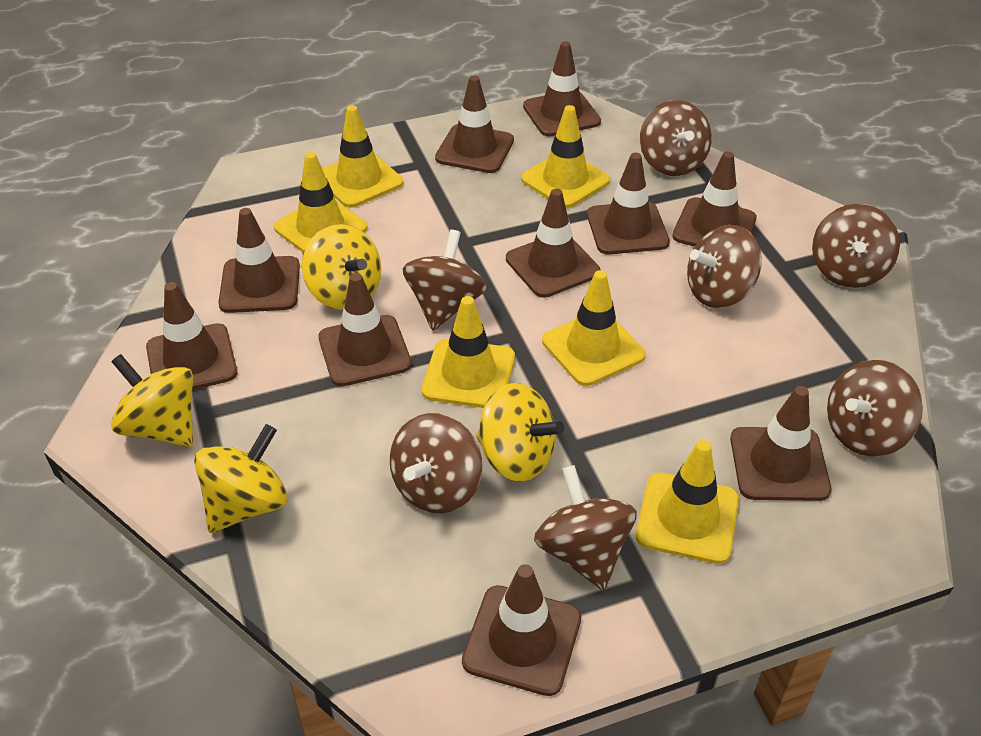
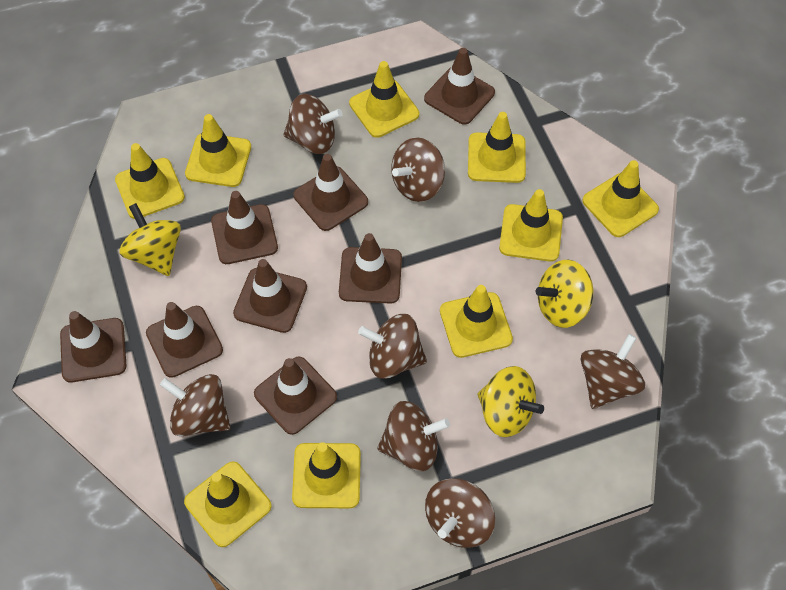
brown traffic cone: [146,282,237,390] [218,208,300,313] [318,273,412,387] [435,75,514,173] [462,564,581,696] [506,189,601,298] [523,41,601,137] [587,153,670,255] [672,151,757,247] [730,386,831,501] = 10 -> [60,311,127,382] [146,302,223,378] [211,191,278,264] [233,259,307,333] [254,357,337,435] [294,154,368,231] [339,233,402,304] [424,48,495,125] = 8
yellow spinning top: [111,354,193,447] [194,424,288,533] [302,224,381,310] [476,383,564,482] = 4 -> [119,203,181,276] [477,366,544,437] [536,260,593,328] = 3
yellow traffic cone: [274,152,368,253] [322,105,403,208] [422,296,515,408] [521,105,610,208] [542,270,646,386] [636,440,739,564] = 6 -> [115,143,185,219] [184,461,272,547] [185,114,251,187] [292,442,361,508] [349,61,419,138] [440,285,513,358] [468,112,526,183] [499,189,563,262] [582,160,659,237] = 9

